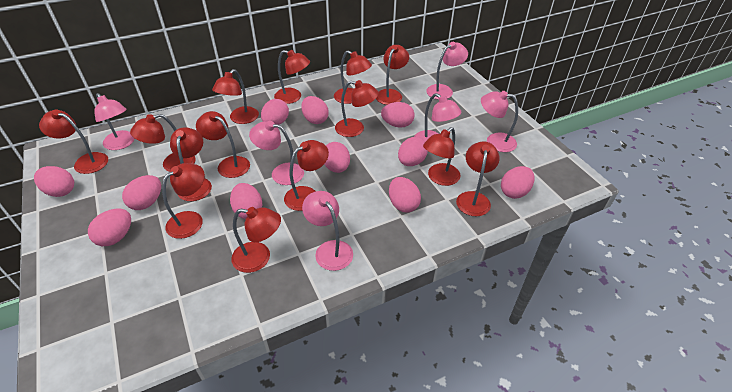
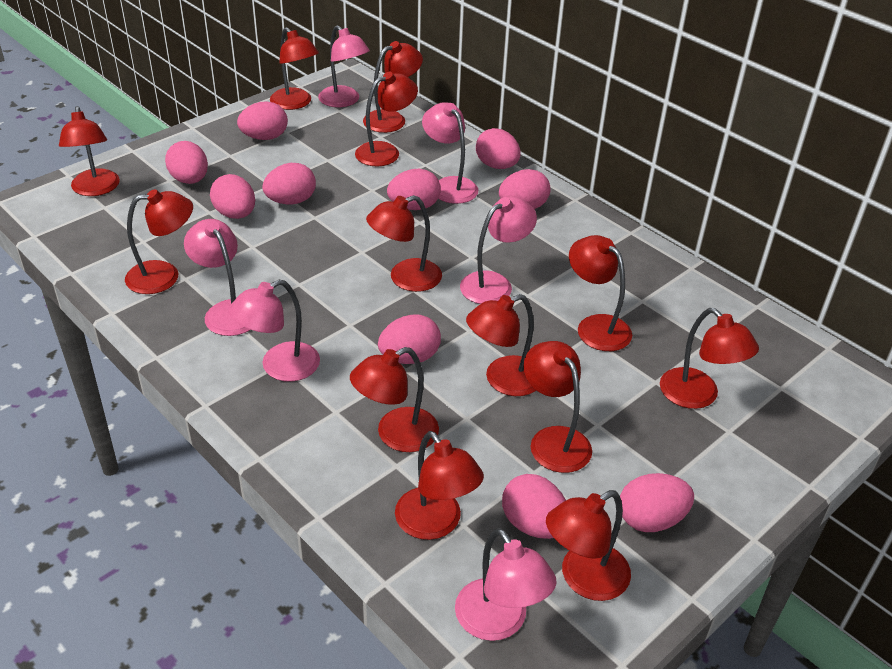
pink egg: [34,166,74,197] [88,209,131,246] [122,175,161,210] [230,183,262,219] [261,99,289,125] [301,96,329,124] [324,142,350,173] [381,102,415,128] [389,177,421,213] [398,137,428,166] [501,166,535,199] = 11 -> [165,141,208,184] [210,174,255,219] [237,101,288,140] [262,163,316,205] [378,314,441,364] [387,169,441,210] [476,128,520,169] [499,169,550,209] [502,474,566,539] [620,473,694,532] = 10
red lamp: [39,109,108,174] [130,114,196,172] [162,163,205,239] [170,127,212,201] [196,111,250,178] [212,69,259,124] [231,207,281,273] [274,50,310,104] [284,140,329,211] [334,51,372,104] [335,80,379,137] [376,45,409,105] [423,127,460,186] [456,141,500,216] = 14 -> [59,106,120,196] [125,189,193,294] [270,27,319,110] [350,347,439,452] [355,72,418,166] [363,41,423,133] [366,195,442,292] [395,431,484,540] [466,294,536,396] [523,341,592,473] [546,490,631,601] [569,235,632,351] [660,308,759,409] = 13

